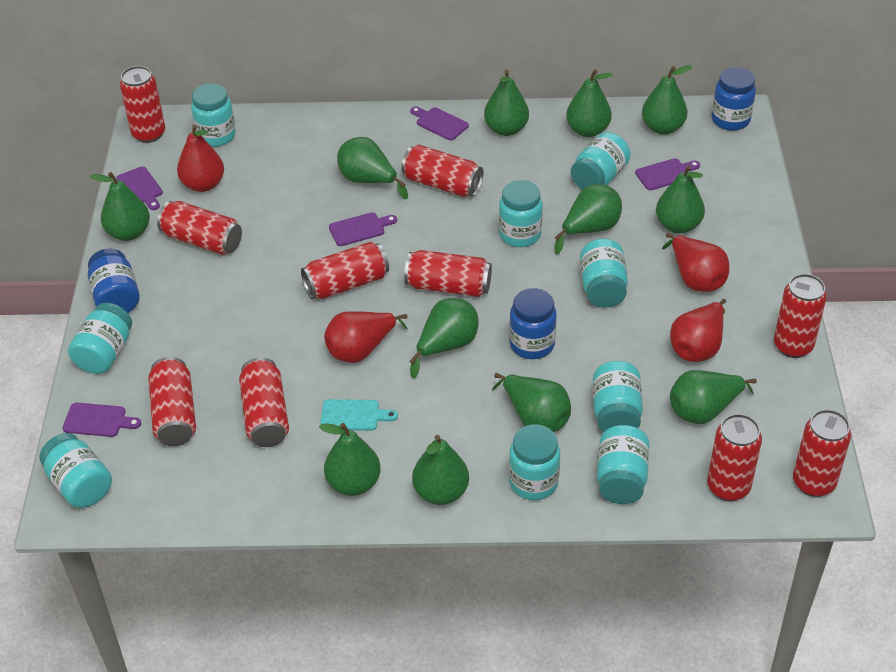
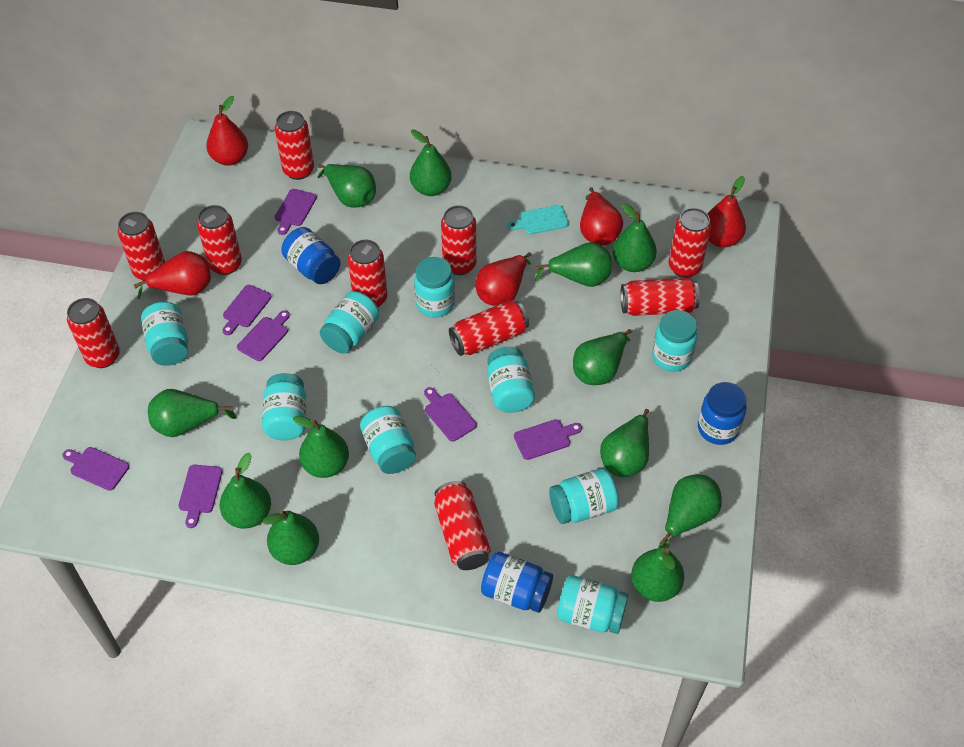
purple cutting board: [62,403,141,437] [116,166,163,210] [329,212,397,246] [411,106,469,140] [635,158,700,190] = 5 -> [62,447,129,491] [178,465,223,528] [222,285,272,335] [237,310,290,361] [275,189,317,235] [424,387,477,442] [514,419,582,460] = 7
red pear: [177,124,224,192] [324,311,408,363] [662,233,729,292] [670,299,726,362] = 4 -> [134,251,211,300] [206,96,248,166] [476,252,531,306] [580,187,623,246] [707,176,746,248] = 5

